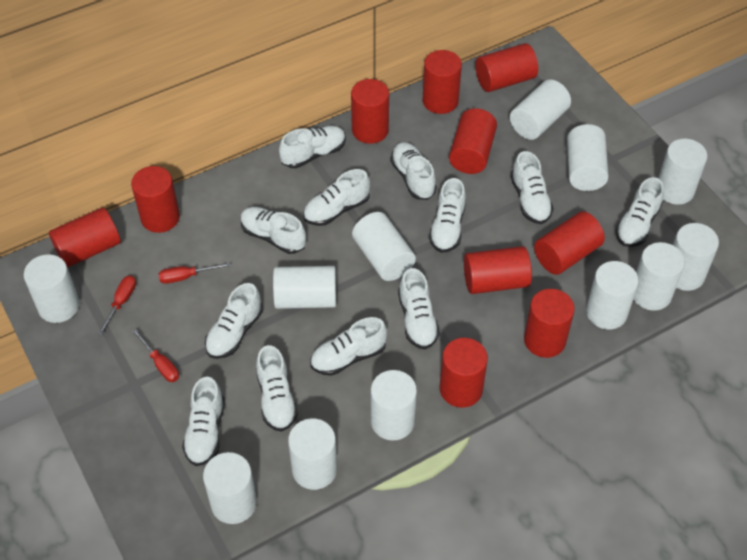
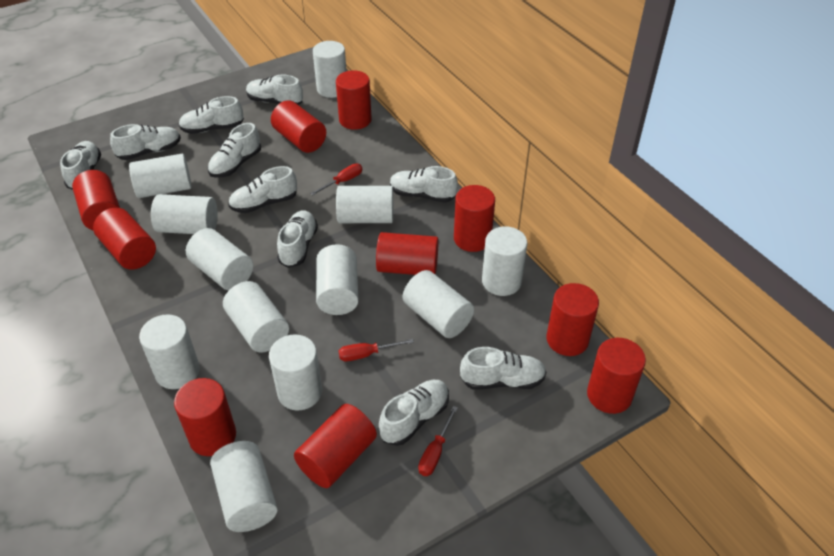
white shoe: [182,377,225,466] [205,283,263,359] [240,207,306,254] [256,345,298,432] [279,126,346,168] [303,169,370,226] [310,317,387,376] [390,142,437,200] [398,268,440,349] [429,178,466,253] [511,151,554,224] [616,177,664,247] = 12 -> [60,141,101,190] [110,124,181,160] [179,96,244,134] [208,123,261,178] [228,166,297,213] [246,75,303,105] [277,210,318,268] [379,380,449,446] [390,166,458,203] [460,347,547,390] = 10

